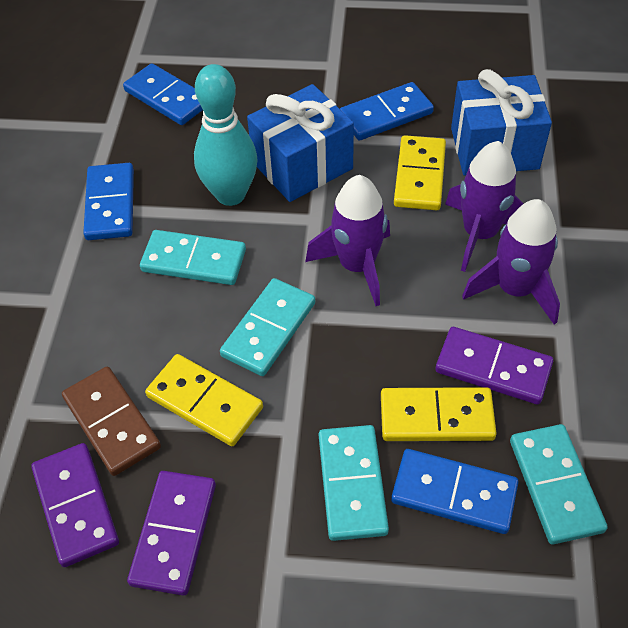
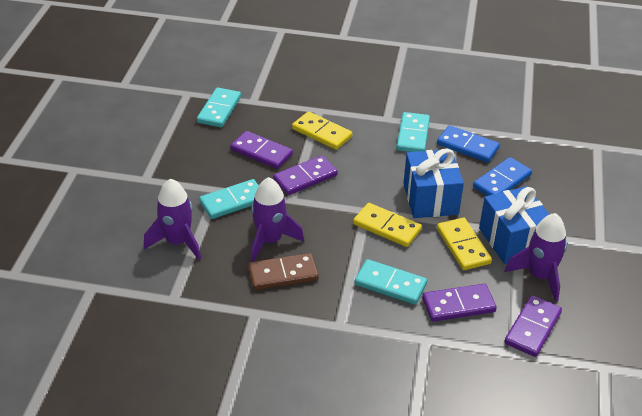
blue domino: [83,163,134,240] [123,63,203,125] [340,82,434,141] [391,449,519,534] = 4 -> [437,125,500,163] [473,157,532,196] = 2
purple domino: [31,443,119,567] [127,471,216,596] [435,327,553,404] = 3 -> [230,131,293,169] [273,155,338,195] [422,284,497,322] [504,295,562,357] = 4
turquoise bowling pin: [194,64,258,206] = 1 -> none = 0

